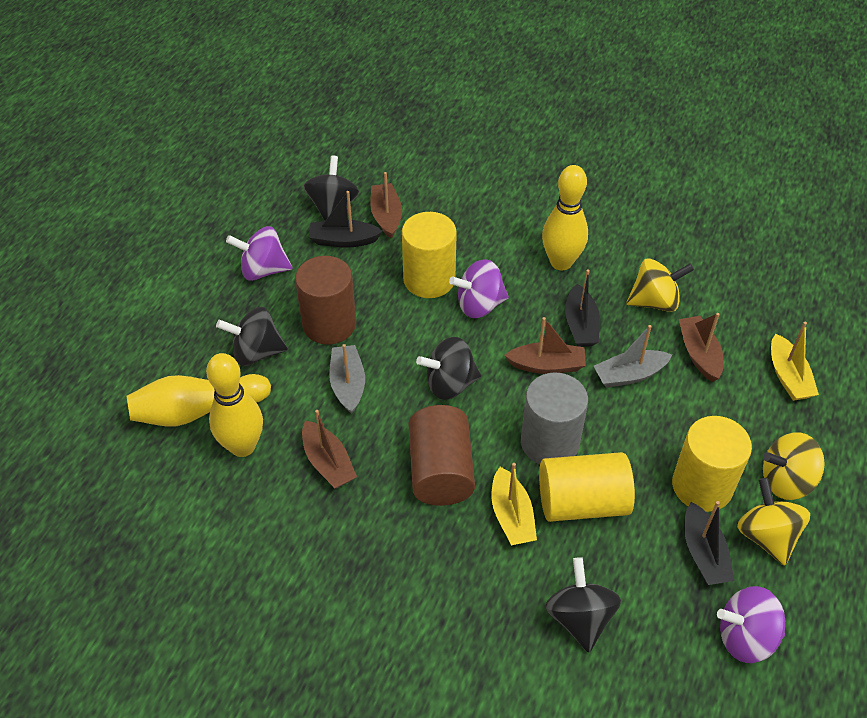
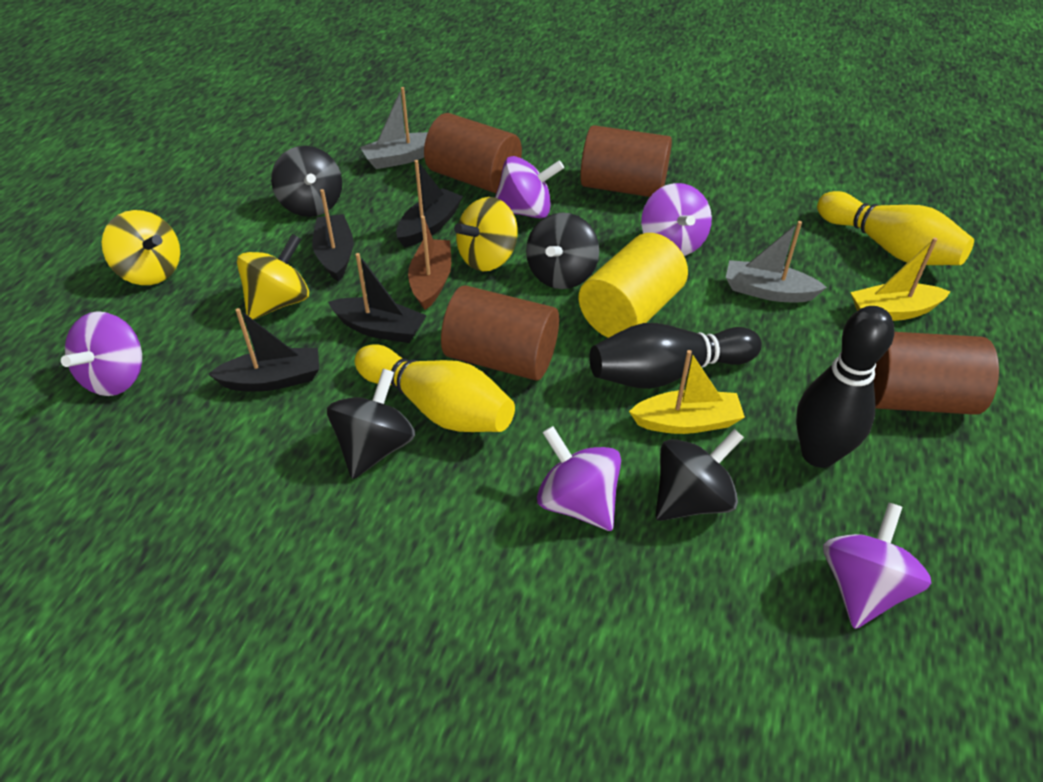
black boat: [309,191,383,248] [565,269,600,347] [684,501,735,585] = 3 -> [208,308,319,392] [312,189,354,282] [328,253,427,343] [396,160,463,247] = 4
black bowling pin: none = 0 -> [589,323,762,389] [796,306,894,468] = 2
brown boat: [302,410,357,489] [370,172,402,239] [504,317,586,374] [679,313,723,382] = 4 -> [408,215,451,310] = 1
brown cylinder: [295,256,356,345] [409,405,475,506] = 2 -> [424,113,522,193] [441,286,559,381] [580,125,672,197] [874,332,999,415] = 4
grey cylinder: [521,372,588,464] = 1 -> none = 0
purple spinning top: [226,226,293,281] [449,259,509,318] [717,586,785,663] = 3 -> [61,311,142,396] [495,156,564,218] [537,426,621,531] [641,183,712,256] [823,503,932,629] = 5
yellow bowling pin: [126,374,271,426] [206,353,263,457] [542,165,588,270] = 3 -> [355,344,515,432] [817,191,974,265] = 2
yellow cylinder: [402,212,457,298] [539,452,635,522] [672,416,752,512] = 3 -> [578,233,688,338] = 1

